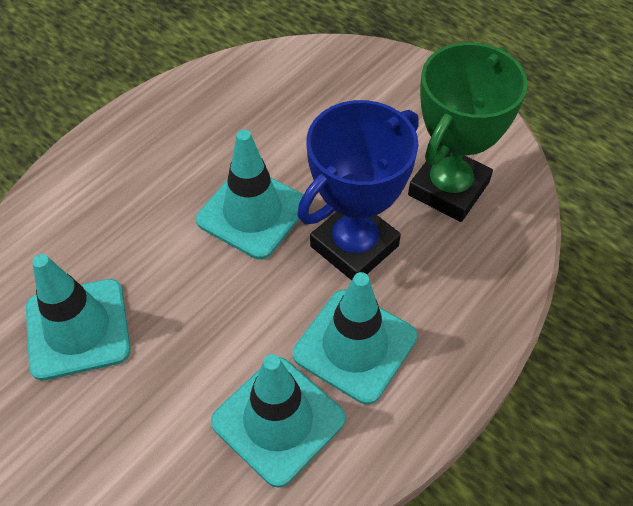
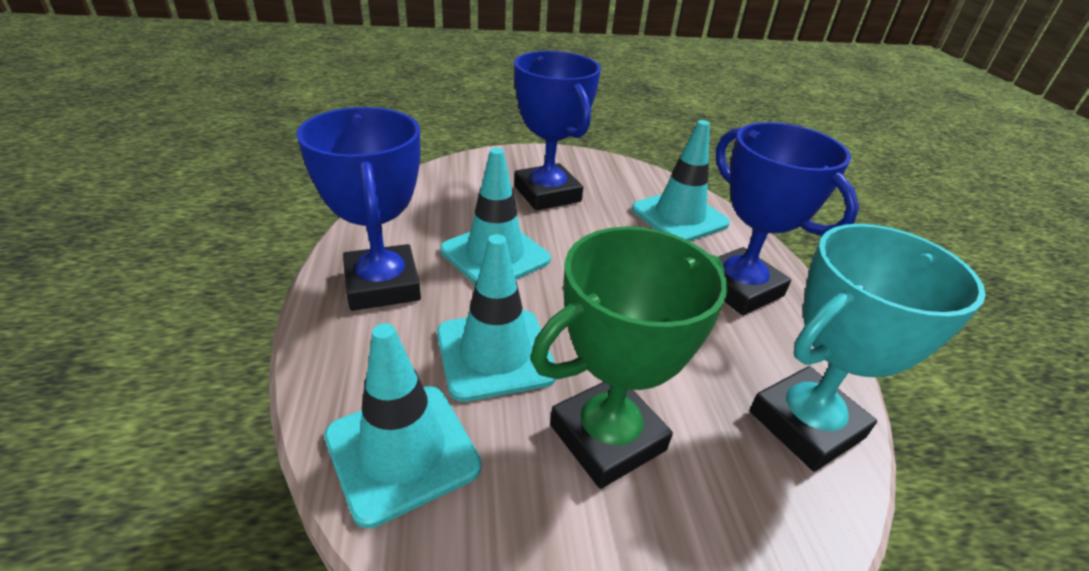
blue trophy: [297,100,419,280] = 1 -> [296,107,421,311] [514,51,601,211] [716,122,859,315] = 3
turquoise trophy: none = 0 -> [750,224,986,472] = 1

